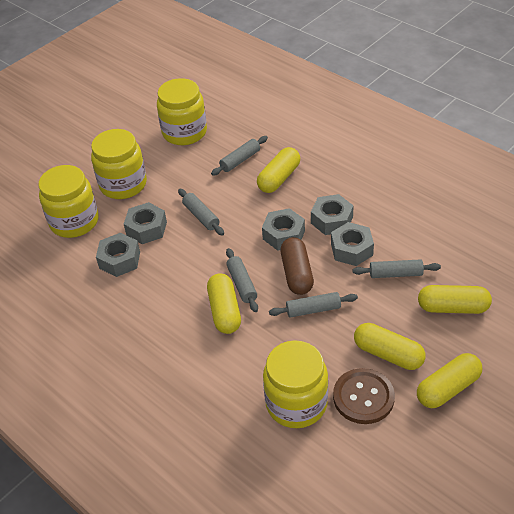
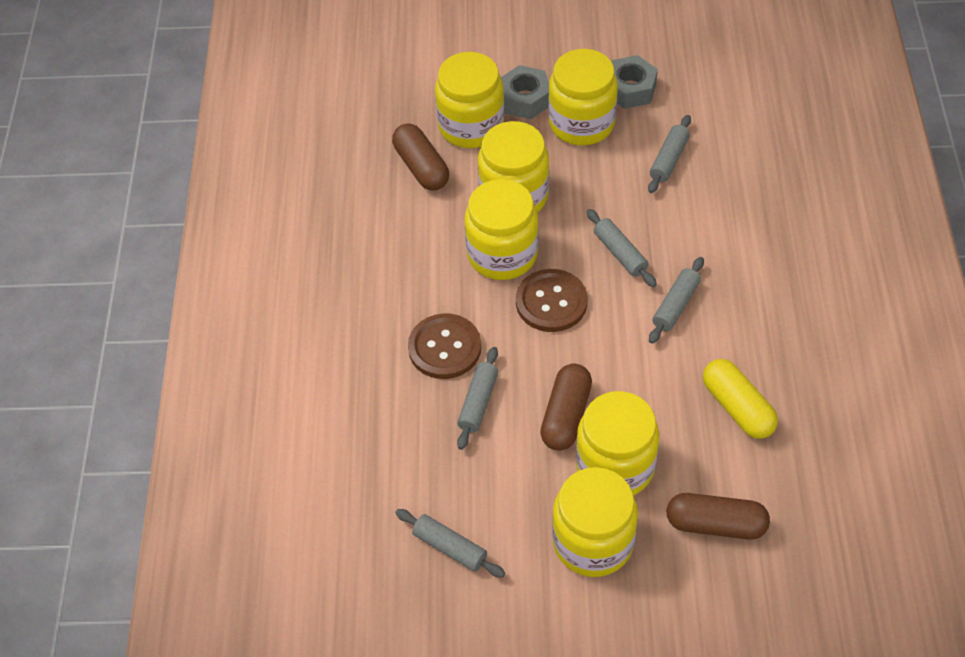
brown button: [333,368,395,424] = 1 -> [408,313,481,379] [516,269,587,332] = 2
brown capsule: [280,237,314,295] = 1 -> [392,123,449,191] [540,364,592,451] [667,493,770,540] = 3
grey nut: [96,233,140,277] [124,202,167,244] [262,208,305,251] [311,194,354,235] [331,222,374,266] = 5 -> [501,65,549,119] [611,55,658,109] = 2
yellow capsule: [207,273,241,334] [257,147,300,193] [354,323,426,370] [417,353,482,408] [418,285,492,314] = 5 -> [703,359,778,439] = 1
yellow jar: [38,165,99,238] [91,129,147,199] [157,78,207,145] [263,340,328,428] = 4 -> [435,52,505,148] [465,179,539,280] [478,121,549,213] [548,49,618,145] [552,467,638,577] [576,391,659,496] = 6

